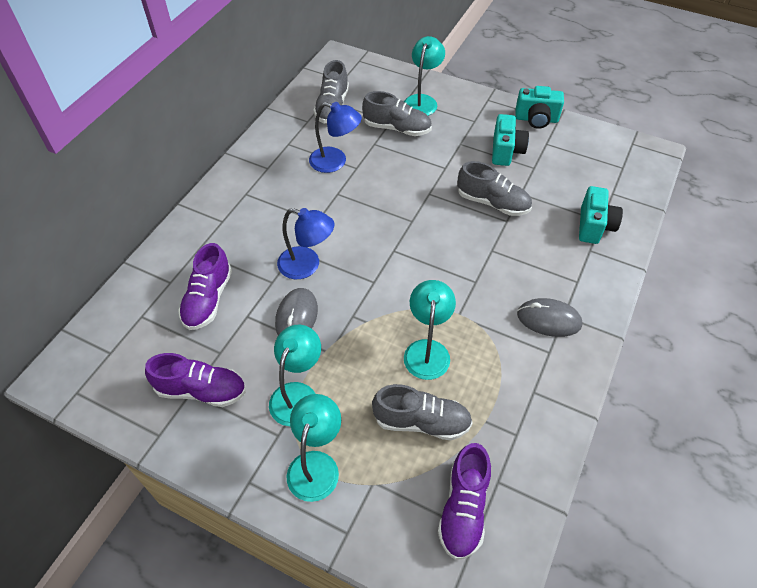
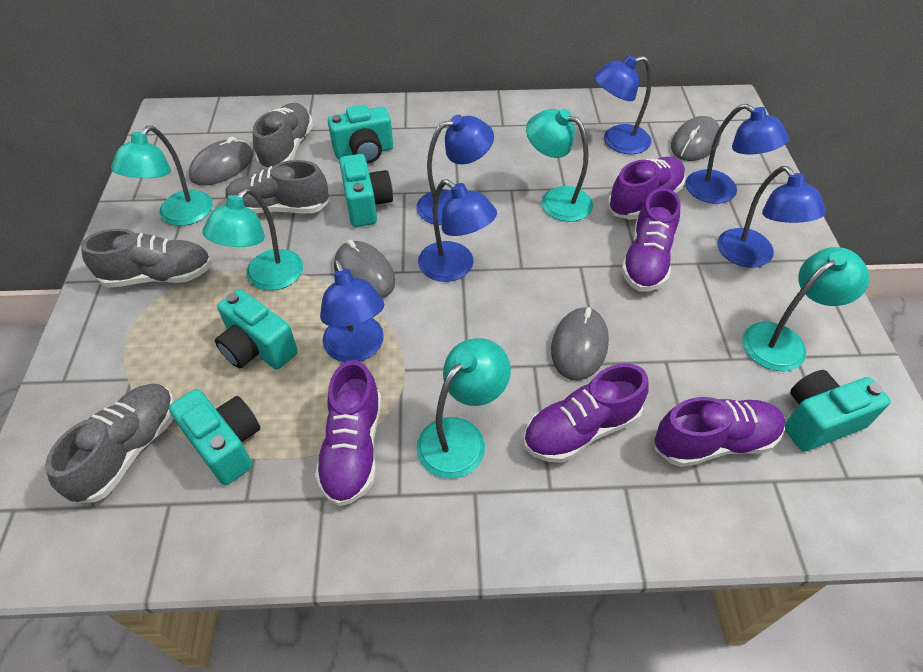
blue lamp: [277,208,335,279] [309,102,362,173] = 2 -> [320,259,384,362] [416,115,494,225] [418,179,497,282] [594,55,652,154] [686,104,789,204] [717,166,826,268] = 6
grey mouse: [275,288,318,335] [517,298,583,337] = 2 -> [189,137,253,186] [335,240,395,298] [551,307,609,381] [671,116,721,161] = 4
purple shoe: [145,353,246,407] [178,243,232,330] [438,443,491,560] = 3 -> [315,360,381,506] [523,363,649,463] [608,157,686,220] [621,188,680,292] [655,397,785,467] = 5
turquoise camera: [492,114,529,166] [515,86,564,129] [579,186,623,244] = 3 -> [169,389,260,485] [215,289,298,369] [328,105,393,164] [339,154,393,227] [785,370,891,452] = 5
turquoise lamp: [269,325,321,426] [286,394,341,502] [404,36,445,116] [404,280,456,380] = 4 -> [111,126,213,226] [202,188,303,291] [417,338,511,479] [526,109,593,222] [743,247,869,371] = 5

